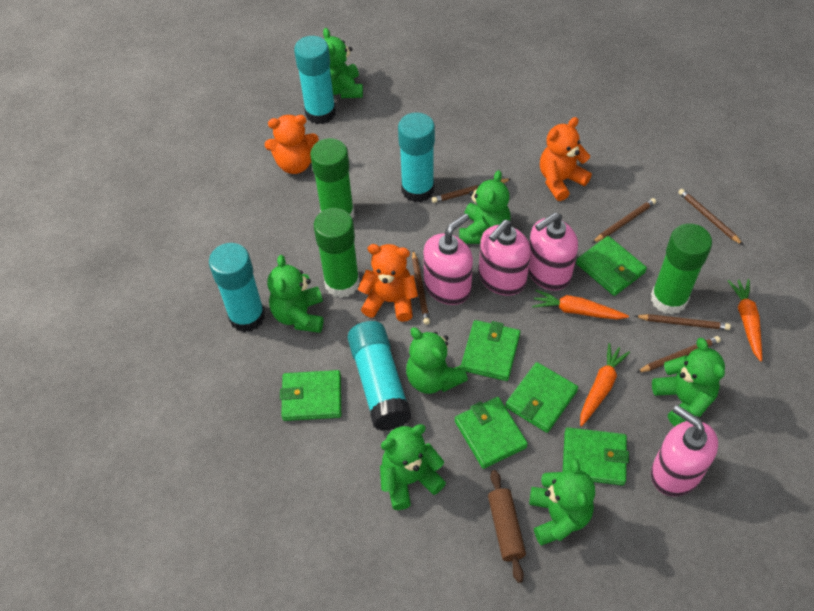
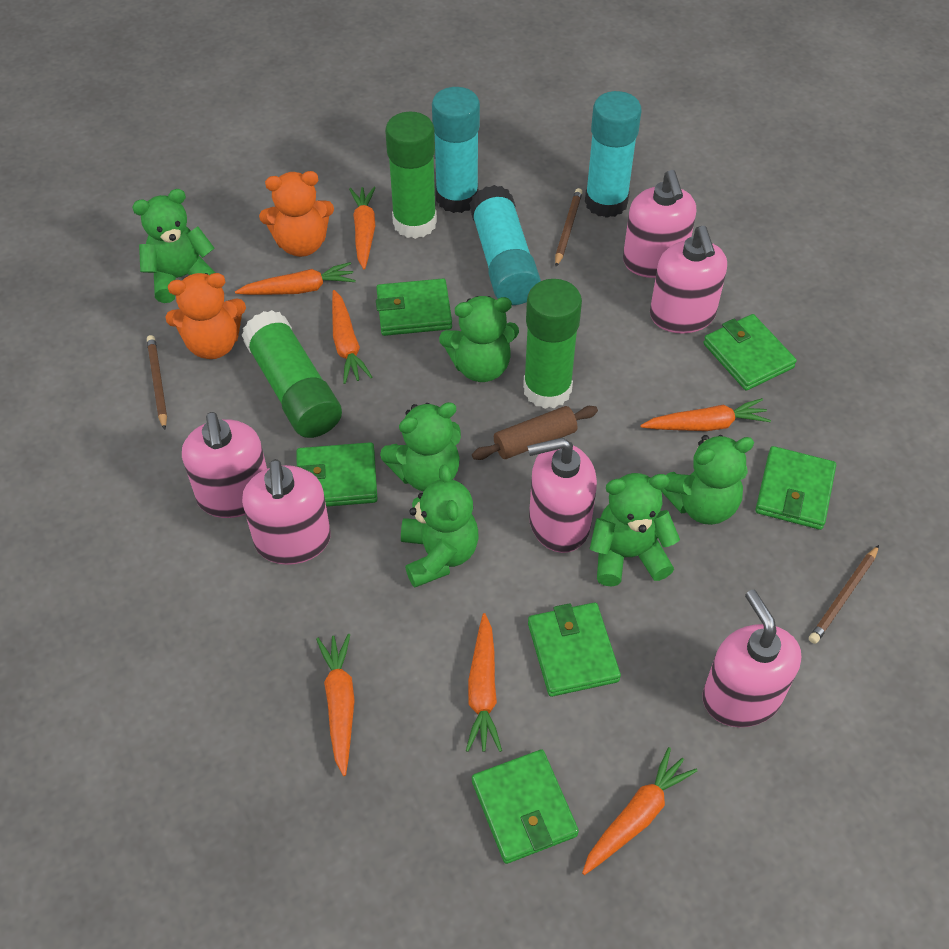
brown pencil: [412,250,430,325] [432,179,511,203] [593,198,656,243] [635,314,731,330] [636,336,721,373] [678,189,743,245] = 6 -> [147,335,167,430] [555,188,583,267] [809,545,879,644] = 3
green teddy bear: [267,255,323,333] [323,28,363,98] [380,424,446,510] [406,327,468,394] [459,170,511,244] [529,459,595,545] [652,338,725,426] = 7 -> [132,189,215,303] [380,402,461,491] [401,464,479,588] [439,296,519,382] [590,473,680,587] [660,435,754,525] = 6
orange carrot: [532,290,629,320] [580,343,630,426] [728,279,762,362] = 3 -> [235,262,356,295] [316,634,355,776] [332,290,372,384] [349,187,375,269] [466,613,502,752] [582,747,698,875] [640,398,771,431] = 7
orange teddy bear: [265,115,319,174] [358,244,418,322] [540,117,592,201] = 3 -> [165,273,246,359] [259,171,334,257] = 2
pink soap dispenser: [423,214,473,305] [479,220,531,296] [528,213,578,291] [651,405,718,496] = 4 -> [182,412,267,518] [242,459,331,565] [527,438,597,553] [623,170,696,278] [650,226,727,333] [703,590,801,727] = 6
turquoise glue stick: [209,243,265,332] [294,36,336,124] [347,321,412,431] [398,112,435,202] = 4 -> [432,87,480,213] [469,185,541,305] [585,91,642,218] = 3

